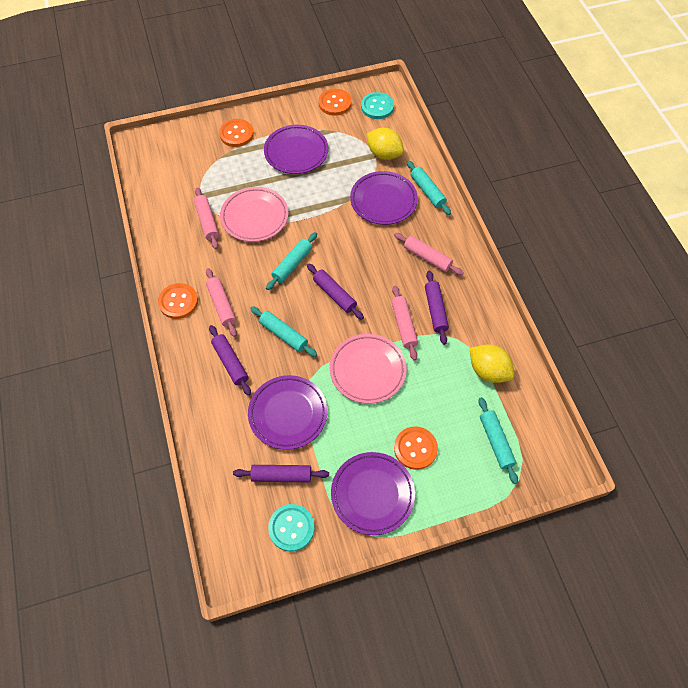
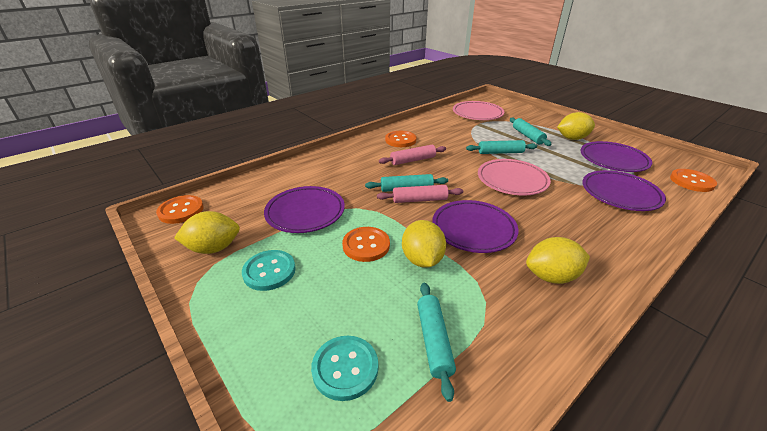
pink rolling pin: [194,187,219,249] [206,268,237,337] [391,285,418,360] [394,233,464,275] = 4 -> [377,185,463,203] [379,145,446,165] = 2
purple rolling pin: [209,325,251,396] [233,465,329,482] [307,264,364,320] [425,271,449,345] = 4 -> none = 0
yellow lemon: [366,128,404,160] [470,345,514,383] = 2 -> [174,211,240,254] [402,220,446,268] [526,237,590,284] [557,112,595,140] = 4

